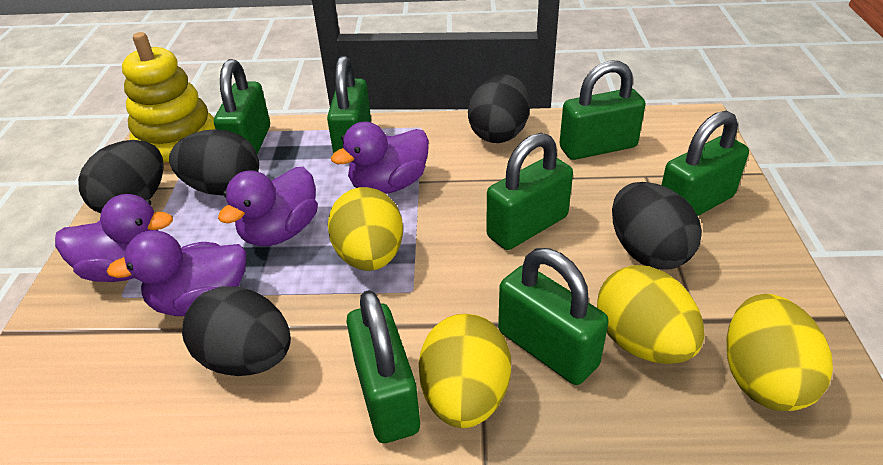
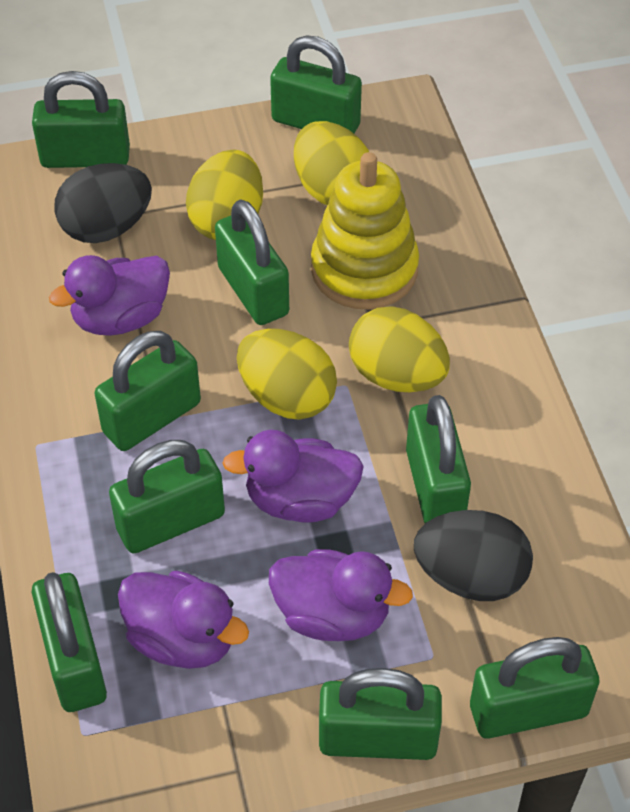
black egg: [78,140,164,213] [169,129,259,196] [182,286,291,376] [468,74,530,143] [612,182,702,269] = 5 -> [54,163,152,243] [414,510,533,601] = 2
green padlock: [214,59,270,154] [327,56,371,154] [346,290,420,443] [486,133,573,250] [498,248,609,385] [559,61,646,160] [661,111,749,216] = 7 -> [32,71,130,168] [32,572,107,712] [95,331,201,451] [109,440,225,553] [215,199,289,325] [270,36,362,133] [319,668,442,760] [406,395,471,523] [470,637,600,739] = 9

